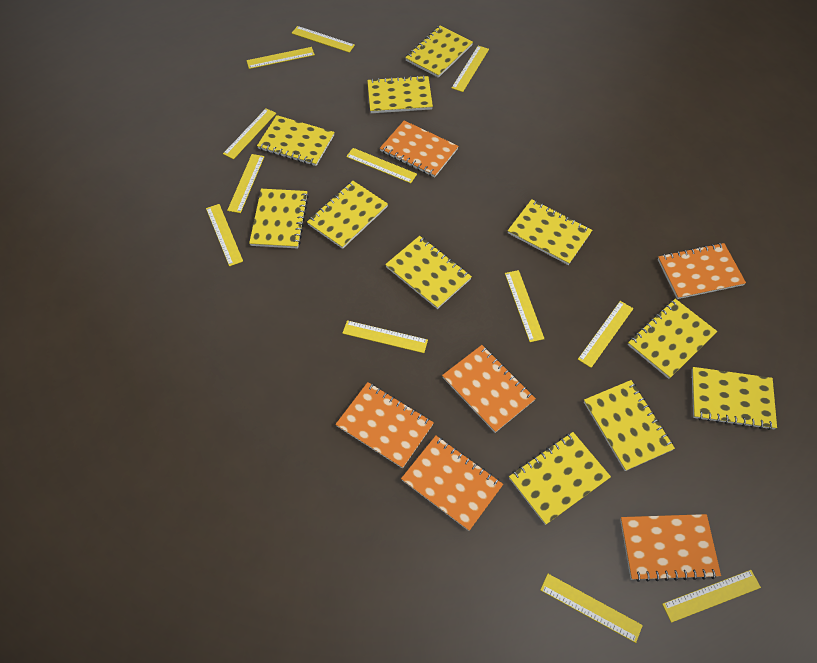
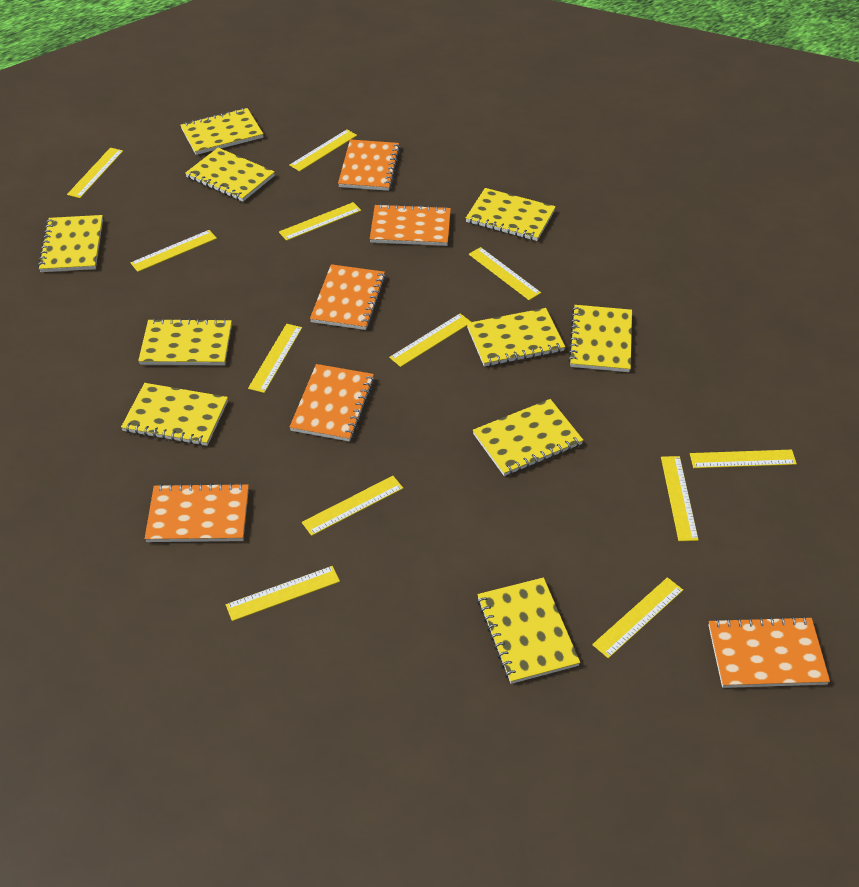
yellow notebook: [249,189,309,248] [257,115,335,166] [307,181,388,249] [367,75,433,113] [385,236,472,309] [405,26,473,78] [508,199,592,265] [509,432,611,525] [584,380,675,471] [628,299,717,379] [692,367,777,430] = 11 -> [38,215,103,272] [121,383,228,446] [138,318,232,365] [181,108,263,155] [185,148,275,202] [466,188,556,241] [467,308,565,366] [473,399,583,476] [477,578,580,684] [568,305,632,372] = 10

